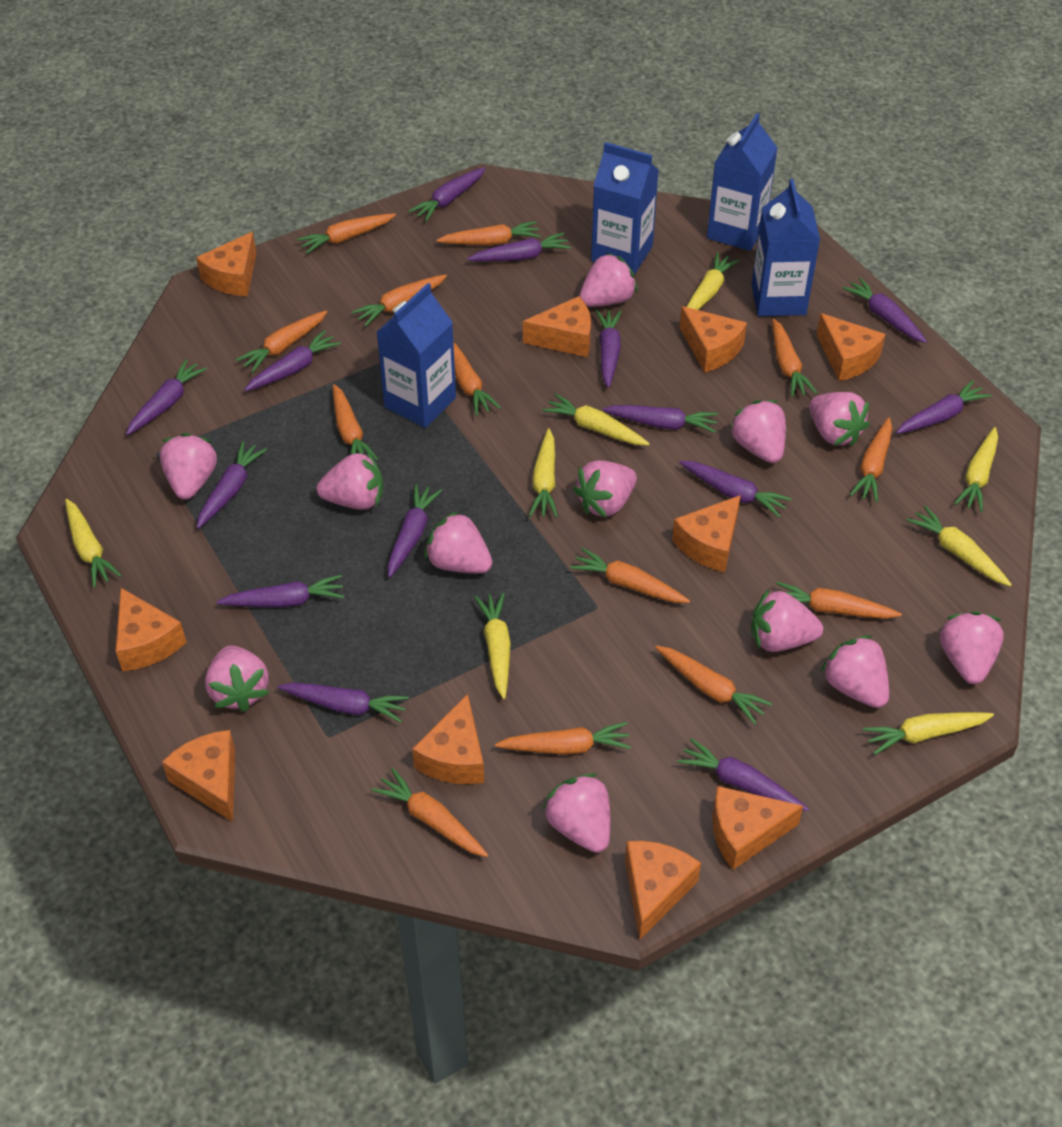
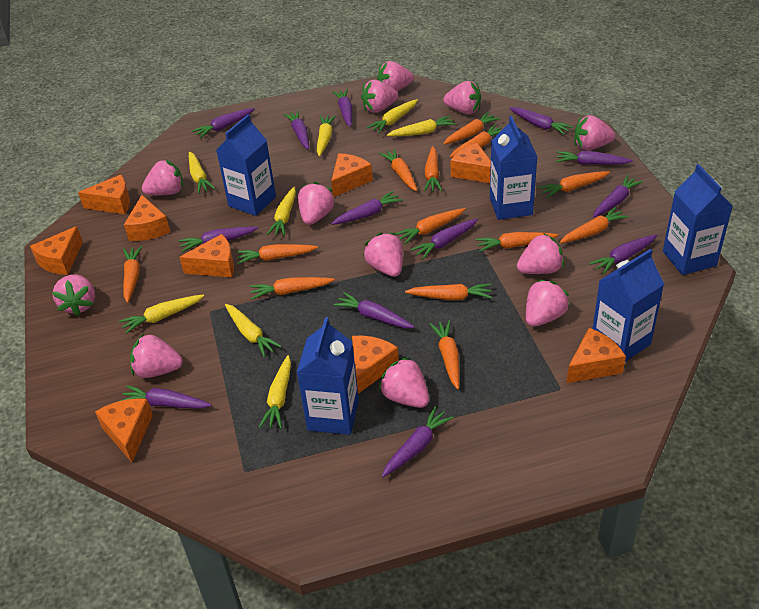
blue carton: [377,283,456,428] [591,142,659,274] [707,113,778,251] [752,179,820,316] = 4 -> [216,115,276,216] [297,317,359,435] [490,116,537,220] [592,249,664,362] [663,164,733,275] = 5
orange cheese: [116,588,187,671] [162,730,235,822] [196,232,257,296] [412,694,484,784] [523,296,591,357] [625,841,701,940] [672,495,741,572] [679,306,747,372] [712,786,803,870] [817,313,886,381] = 10 -> [30,226,83,275] [78,175,130,214] [95,398,153,462] [124,195,170,241] [179,234,234,277] [331,153,373,197] [352,336,399,394] [451,143,491,183] [566,328,626,383] = 9
purple carrot: [126,359,207,435] [197,441,267,529] [217,575,344,608] [244,330,341,391] [278,682,409,723] [388,484,442,578] [409,167,485,222] [467,232,571,261] [596,310,622,388] [603,405,718,433] [677,738,809,811] [679,461,792,518] [842,278,927,343] [896,380,991,434] = 14 -> [120,385,212,409] [179,227,258,252] [192,108,255,138] [283,110,309,149] [331,191,403,225] [332,89,352,127] [334,292,415,328] [382,406,453,478] [410,219,478,259] [509,107,573,135] [556,151,633,165] [589,234,657,275] [593,175,643,218] = 13

